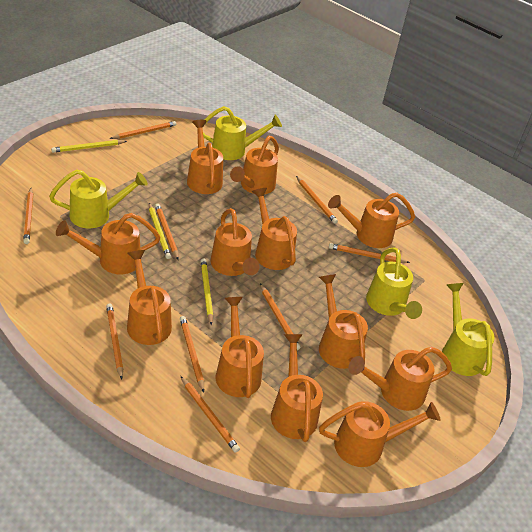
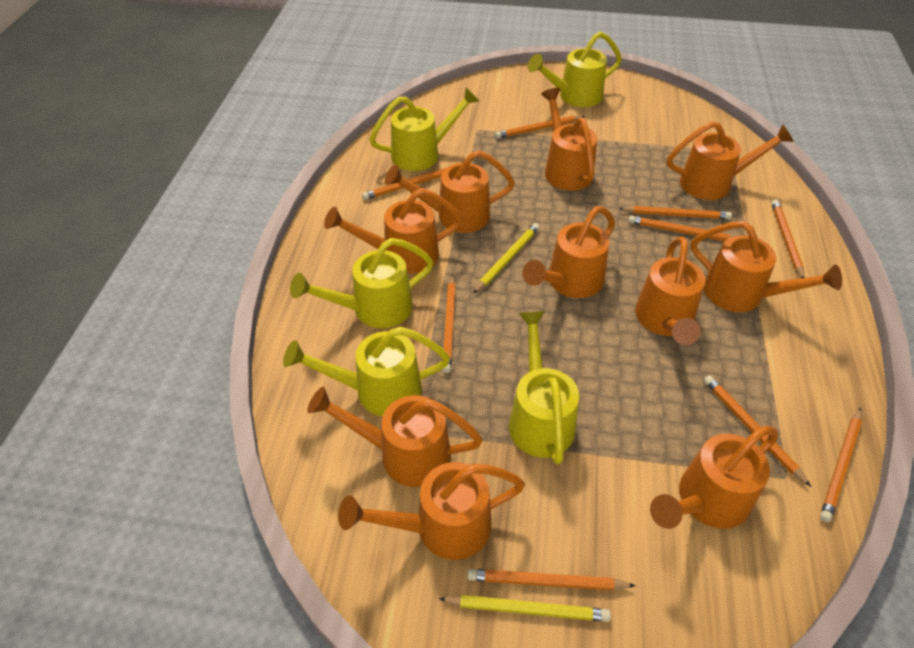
orange watering can: [56,213,161,274] [127,250,172,345] [187,120,223,194] [210,208,260,276] [216,297,264,398] [230,136,279,194] [252,188,297,270] [271,334,323,442] [319,274,368,369] [319,401,440,467] [328,193,415,248] [349,347,452,411] = 12 -> [307,387,483,487] [324,188,463,274] [338,462,525,560] [385,150,515,233] [522,206,615,298] [541,88,597,190] [635,237,705,345] [650,426,778,529] [667,121,794,200] [691,221,842,312] = 10
yellow pencil: [51,140,127,153] [149,203,171,259] [201,258,213,325] = 3 -> [438,595,611,622] [473,223,540,294] = 2
yellow watering can: [49,169,148,228] [203,106,282,160] [366,248,422,319] [442,283,494,376] = 4 -> [283,327,450,417] [290,238,433,328] [369,87,479,171] [509,311,579,465] [528,31,622,107] = 5

